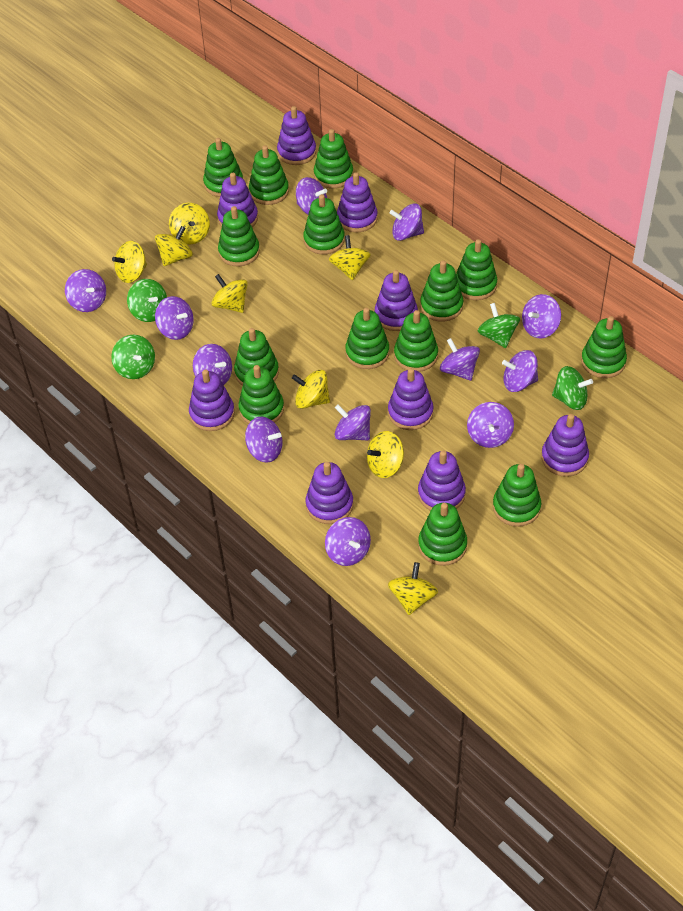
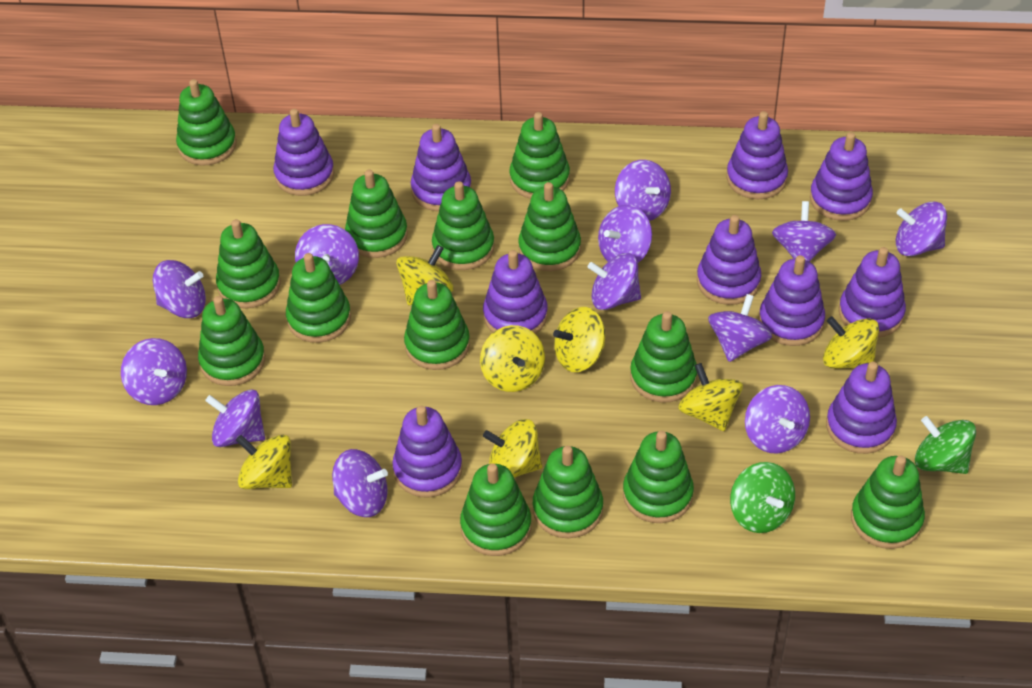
green spinning top: [111,335,155,379] [127,279,167,322] [478,303,520,348] [552,366,593,410] = 4 -> [730,462,795,533] [915,416,976,474] = 2
purple stacking toy: [189,369,235,431] [217,173,258,227] [277,106,316,165] [306,462,353,524] [337,172,378,232] [375,270,418,331] [388,368,434,430] [418,450,466,511] [541,414,589,477] = 9 -> [273,109,334,196] [392,406,462,497] [411,124,472,211] [483,250,548,334] [697,215,761,305] [726,111,788,199] [759,255,825,346] [810,132,873,221] [826,362,897,454] [839,247,906,337] = 10
yellow spinning top: [112,241,147,283] [155,226,193,266] [169,203,210,244] [211,274,248,313] [292,370,330,409] [329,235,371,280] [367,431,404,478] [388,562,438,615] = 8 -> [236,435,292,489] [396,245,454,306] [480,325,545,392] [483,419,542,478] [553,307,605,372] [678,363,743,431] [823,316,879,369] = 7

